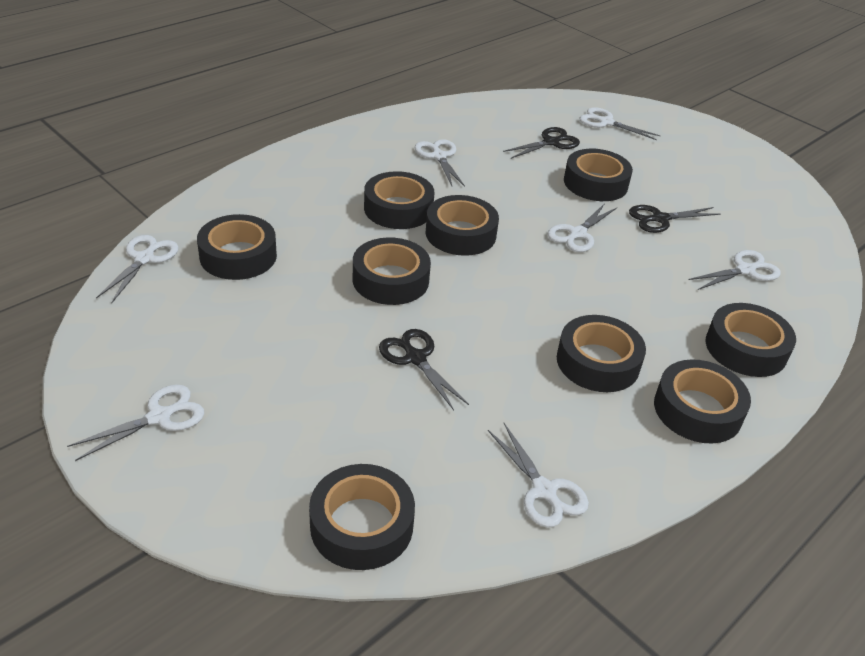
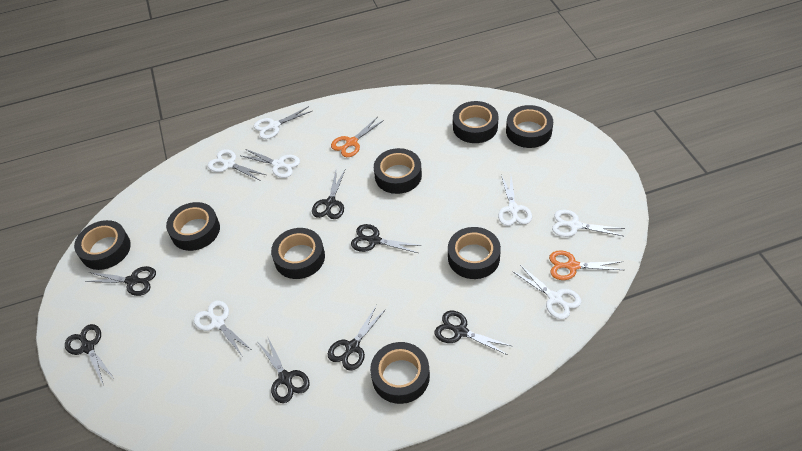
black scissors: [379,329,469,410] [503,127,580,159] [629,205,720,233] = 3 -> [65,324,113,386] [85,266,156,296] [259,338,310,403] [312,170,345,219] [328,305,386,371] [351,224,422,253] [435,311,511,355] = 7
black tape: [197,214,277,280] [309,464,415,570] [353,237,431,305] [364,171,434,229] [425,195,499,256] [557,315,646,392] [564,149,633,201] [654,359,751,444] [706,303,796,377] = 9 -> [74,220,131,270] [166,202,220,251] [271,228,325,279] [370,342,430,404] [374,148,422,194] [448,227,501,279] [453,101,498,143] [506,105,553,148] = 8
orange scissors: none = 0 -> [331,118,384,157] [549,250,623,280] = 2

